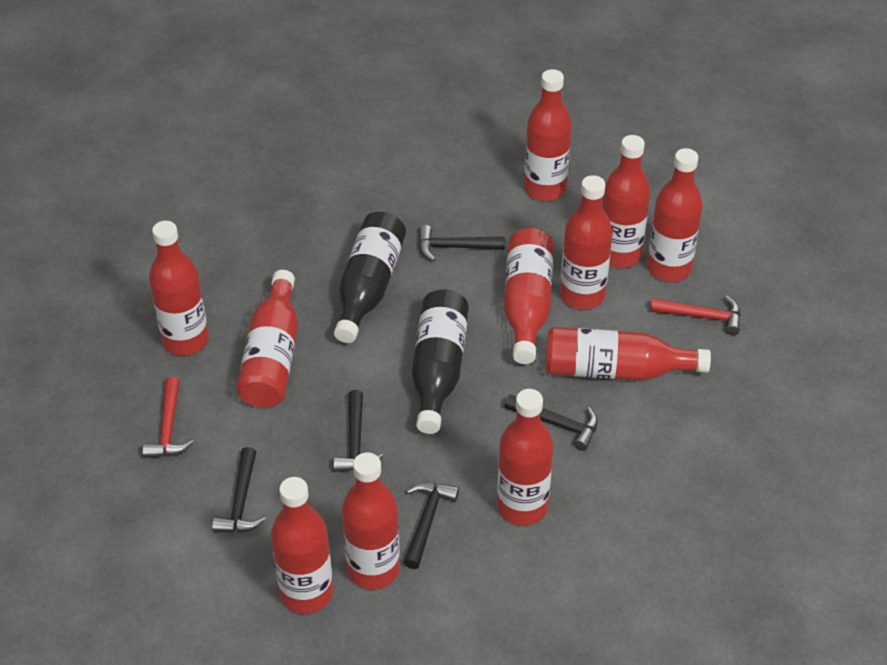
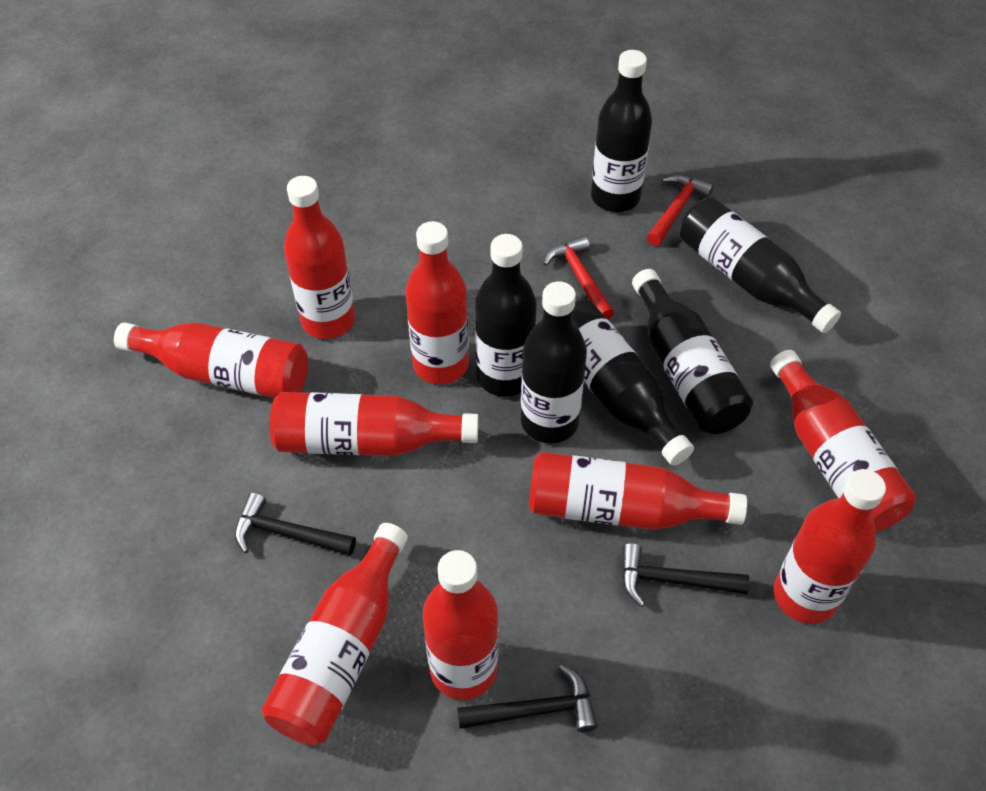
black bottle: [334,212,406,343] [412,289,469,434] = 2 -> [475,234,537,397] [521,281,587,443] [572,300,694,466] [591,50,652,212] [632,269,753,434] [680,197,841,333] = 6
black hammer: [212,447,266,533] [333,390,383,472] [404,482,459,569] [419,225,505,261] [504,395,598,451] = 5 -> [235,492,356,556] [457,664,598,732] [622,543,749,607] = 3
red bottle: [149,221,209,356] [236,270,298,408] [271,477,333,614] [342,452,400,589] [497,389,553,526] [504,228,553,364] [524,69,572,201] [546,327,711,381] [560,175,613,309] [602,135,651,268] [647,148,703,282] = 11 -> [114,322,308,398] [262,523,408,745] [270,392,479,456] [284,176,355,339] [405,221,469,384] [423,550,498,700] [529,452,747,530] [770,350,916,532] [774,469,886,624] = 9

